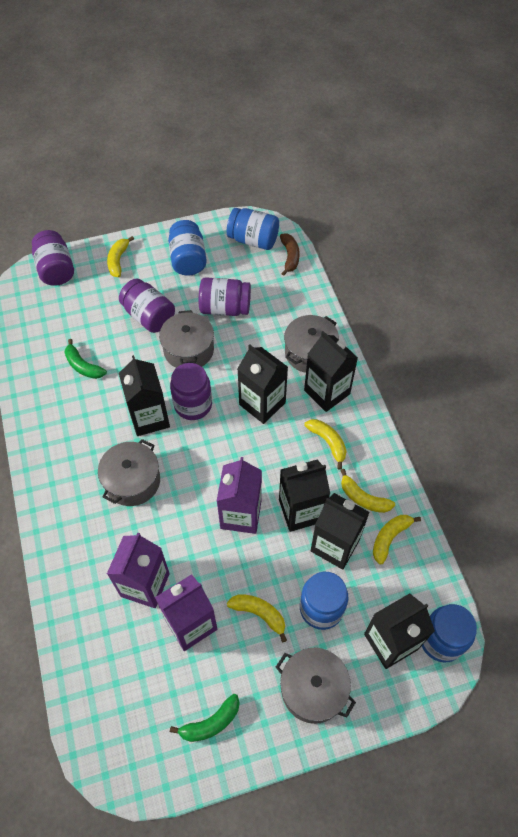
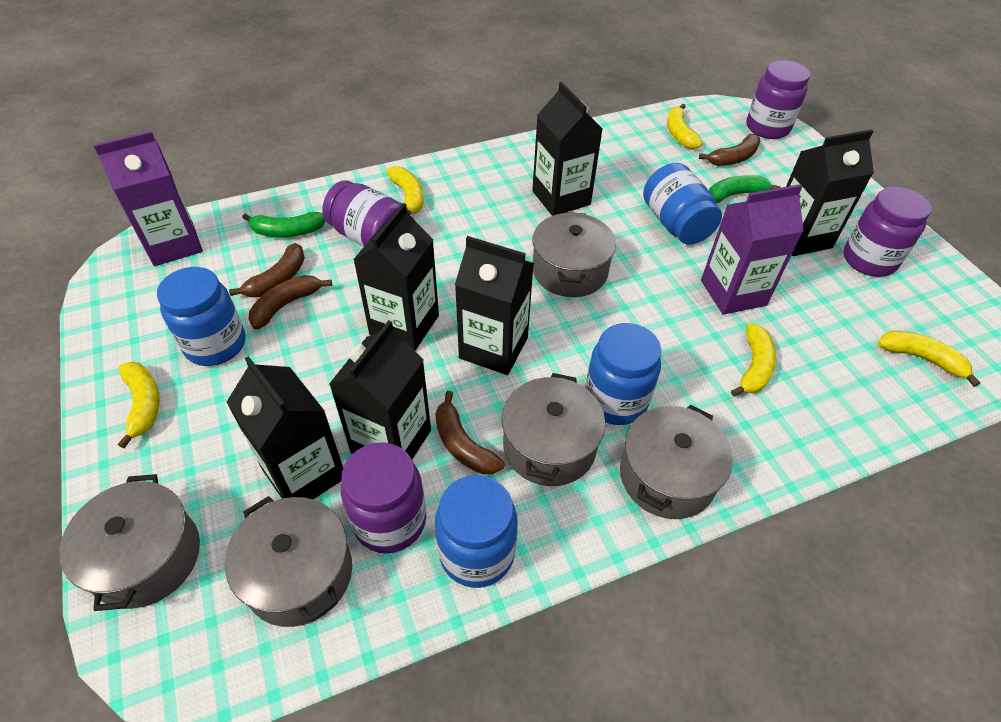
brown banana: [280,233,300,276] = 1 -> [229,243,305,297] [249,275,332,329] [435,391,504,474] [699,134,760,166] = 4
grey pot: [98,439,160,506] [159,310,214,368] [276,648,356,724] [284,315,339,373] = 4 -> [59,474,200,611] [225,496,352,627] [502,373,605,486] [533,212,616,297] [620,405,733,519] = 5
purple carton: [107,533,170,608] [155,574,217,651] [217,457,262,534] = 3 -> [94,131,203,266] [701,184,804,315] = 2

